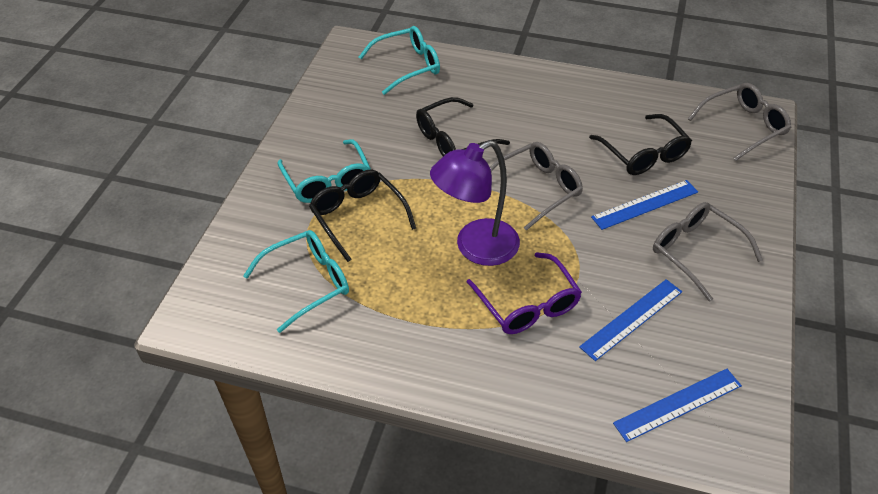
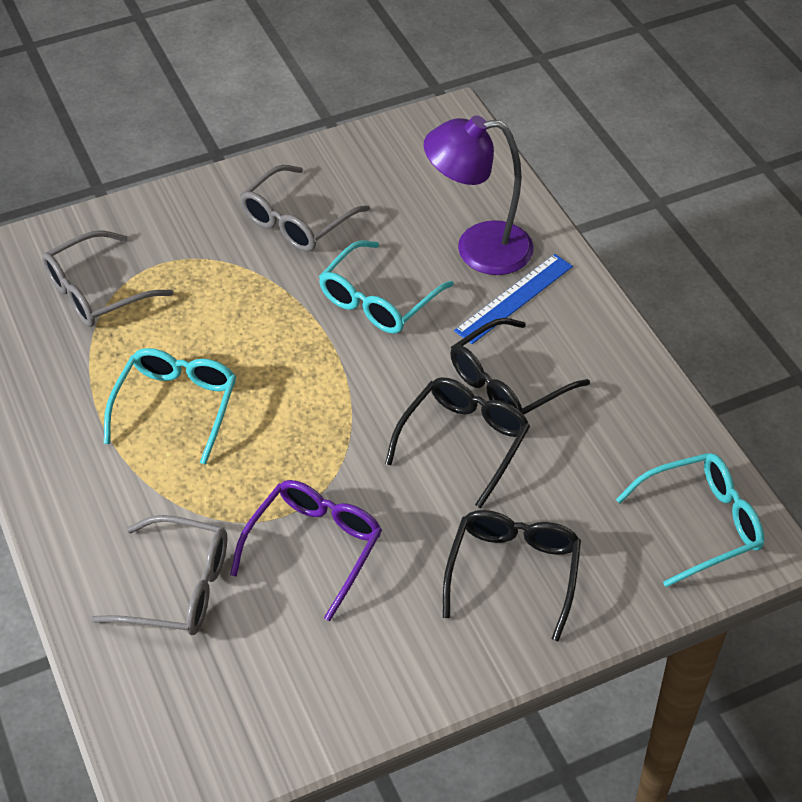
blue ruler: [579,279,682,361] [591,180,698,230] [613,369,742,442] = 3 -> [454,254,573,344] = 1

